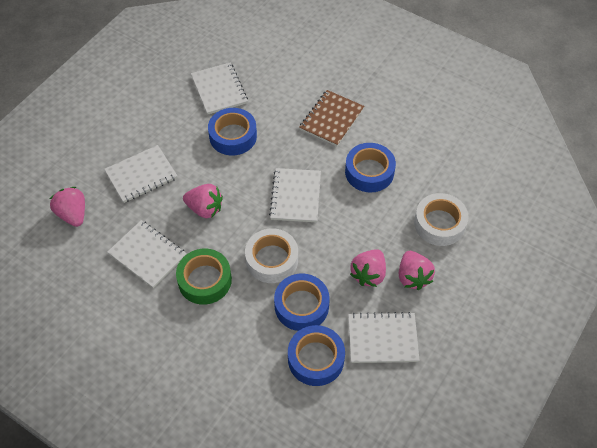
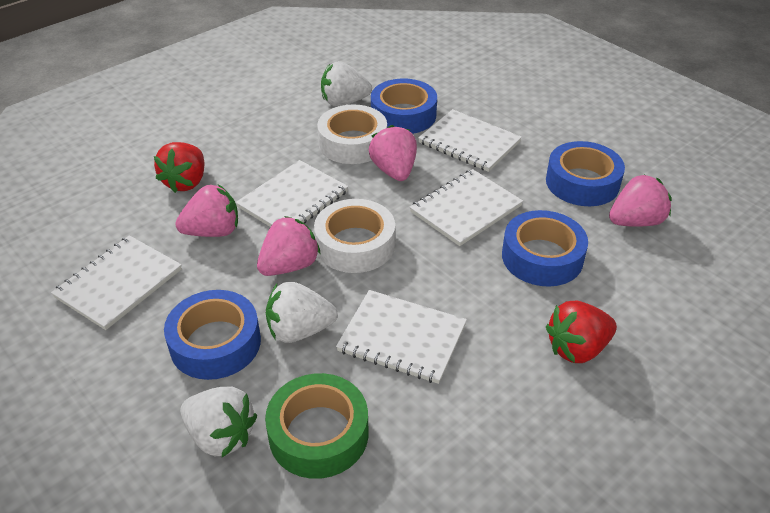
brown notebook: [299,90,364,146] = 1 -> none = 0
red strawberry: none = 0 -> [154,142,204,193] [546,300,617,363] = 2
white strawberry: none = 0 -> [180,387,257,457] [266,282,337,343] [321,61,372,106] = 3

